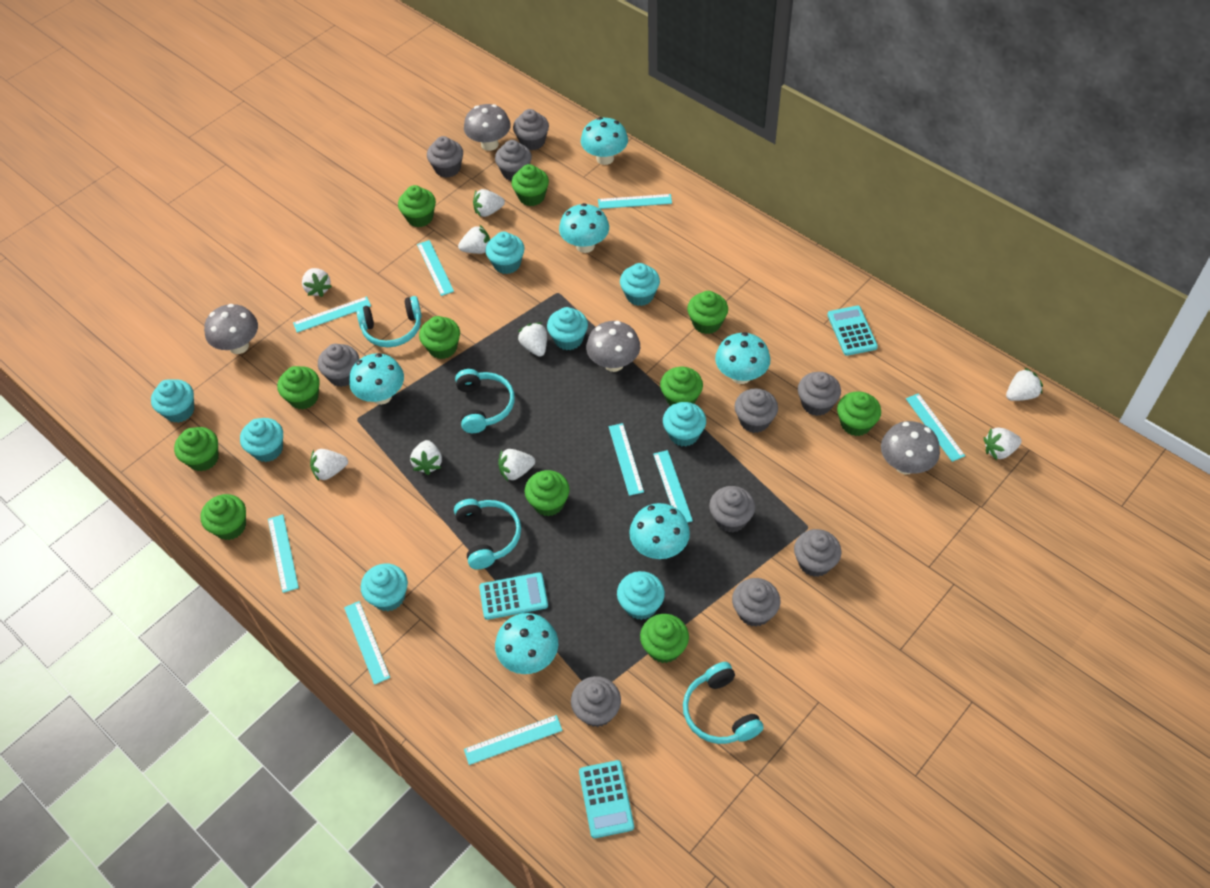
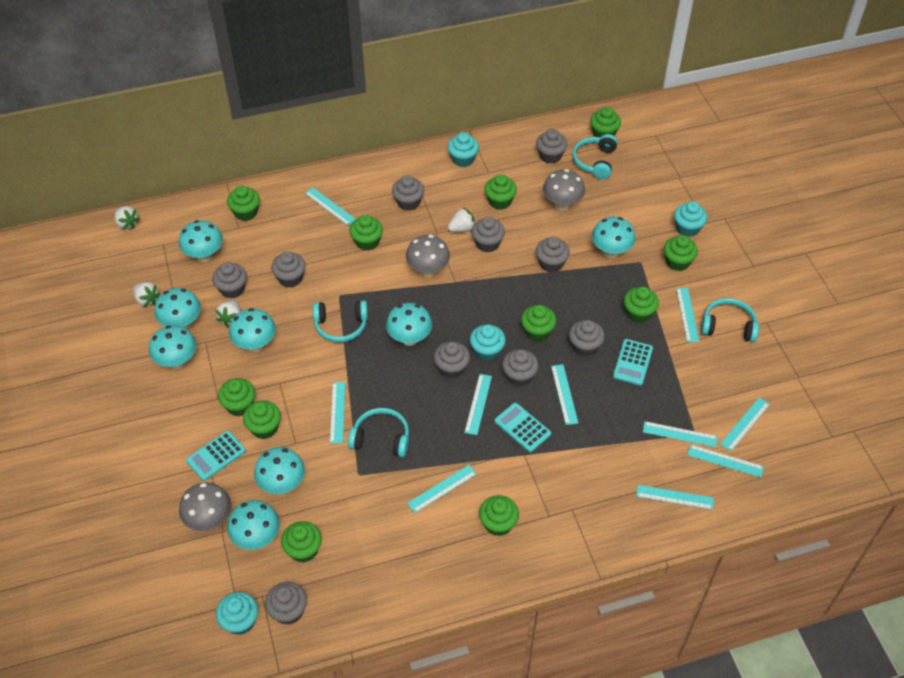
grey mushroom: [204,304,258,354] [464,104,511,151] [586,321,640,372] [881,421,940,475] = 4 -> [179,482,231,531] [406,235,450,277] [543,169,585,210] = 3
turquoise cupcake: [151,379,194,423] [240,418,283,462] [361,563,408,611] [485,232,525,274] [547,307,588,350] [617,571,665,620] [620,263,660,306] [663,402,706,447] = 8 -> [216,592,258,635] [448,132,479,167] [470,324,506,361] [674,201,707,237] = 4
turquoise mushroom: [349,353,404,405] [495,613,558,674] [559,203,609,253] [581,117,628,165] [629,503,690,559] [715,332,771,384] = 6 -> [149,325,196,369] [154,288,201,329] [179,220,223,262] [227,500,280,550] [229,308,276,352] [254,447,305,494] [386,303,432,346] [592,217,636,258] = 8
turquoise ruler: [268,514,299,593] [293,296,371,333] [344,601,390,685] [417,240,454,296] [464,715,562,765] [598,194,672,209] [609,423,644,496] [653,450,693,523] [906,393,965,462] = 9 -> [305,188,356,225] [330,382,346,444] [407,465,477,513] [464,374,492,435] [551,364,578,425] [636,485,714,510] [643,421,718,447] [676,288,699,342] [687,444,764,477] [720,397,770,451] = 10
white strawberry: [302,268,332,297] [310,449,348,481] [410,440,442,475] [458,225,490,254] [473,189,505,217] [498,449,535,481] [518,322,547,357] [983,427,1022,460] [1006,368,1043,401] = 9 -> [114,206,140,230] [133,282,160,307] [215,300,241,327] [448,207,475,232] = 4

